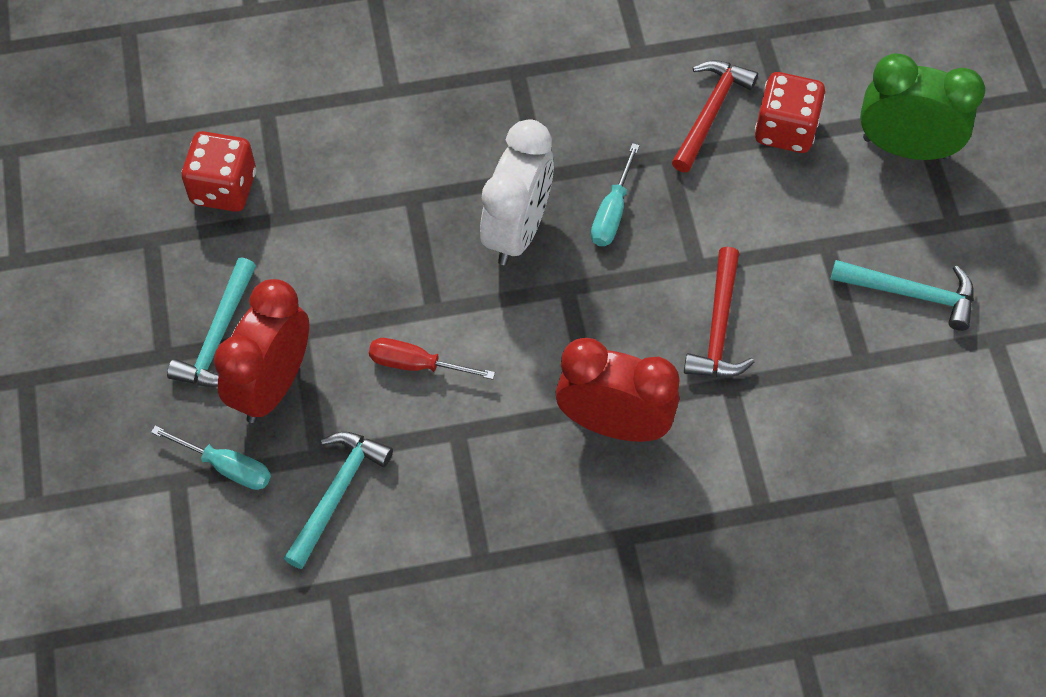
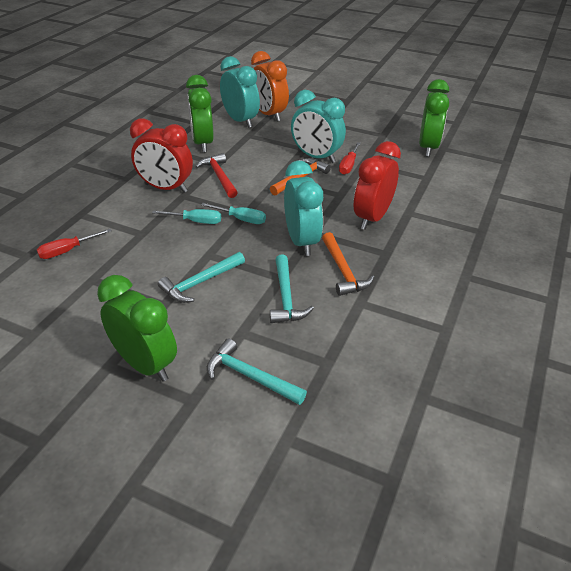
green clock: [860,54,985,160] = 1 -> [97,275,177,382] [186,75,214,153] [419,79,449,157] = 3
orange clock: none = 0 -> [251,51,289,122] = 1
orange hammer: none = 0 -> [270,158,331,195] [322,232,375,296] = 2
red dice: [181,131,256,212] [755,72,826,153] = 2 -> none = 0
red hammer: [672,60,758,172] [684,247,754,377] = 2 -> [195,153,238,198] = 1
red screwdriver: [369,338,495,380] = 1 -> [37,229,112,259] [339,142,361,175] = 2
turquoise clock: none = 0 -> [220,56,260,128] [284,160,323,256] [291,90,346,163] = 3
white clock: [480,119,554,265] = 1 -> none = 0

